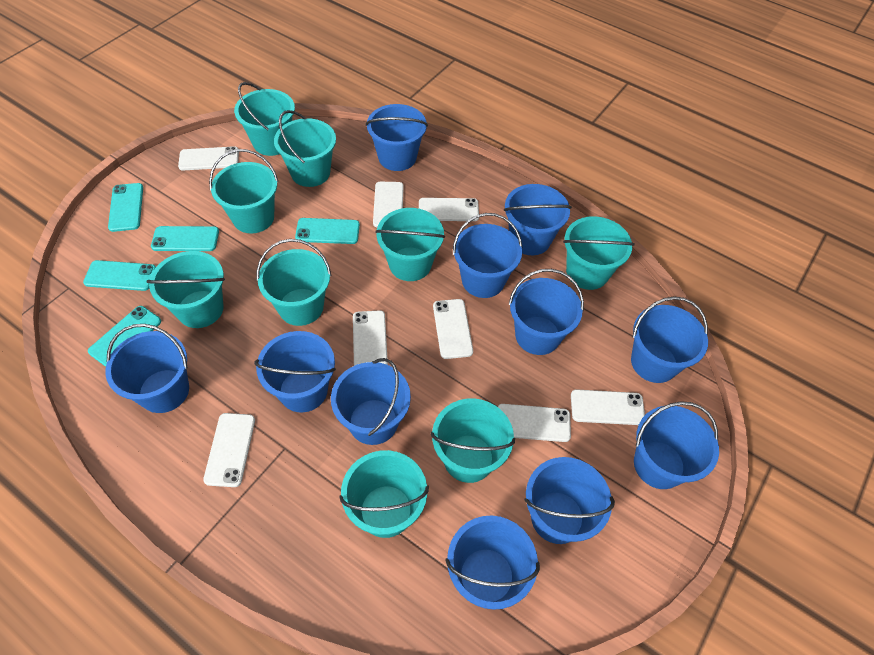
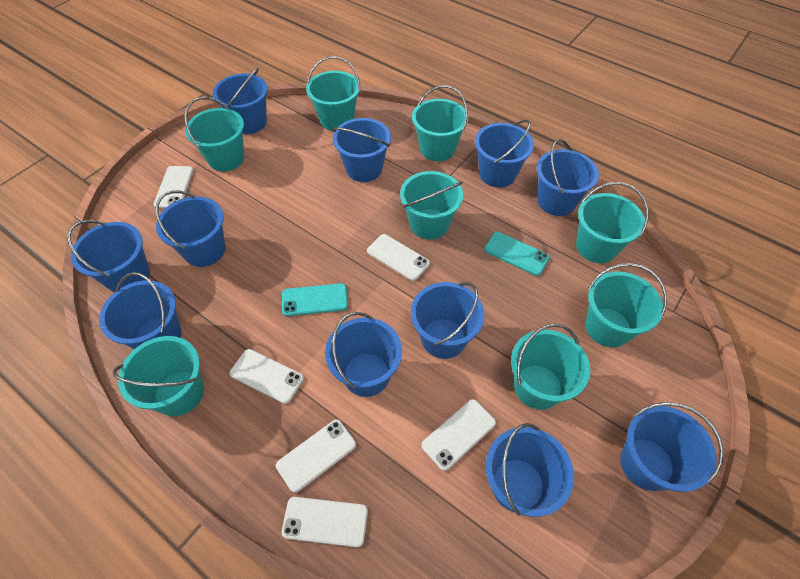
turquoise bucket: [146,251,225,328] [209,149,278,233] [234,82,295,156] [257,239,331,326] [274,110,336,187] [339,450,429,538] [375,208,445,281] [431,398,515,483] [563,216,635,290] = 9 -> [113,336,204,416] [184,97,244,172] [306,56,360,131] [400,171,463,240] [412,85,468,161] [511,323,590,410] [576,182,649,263] [585,263,667,347] = 8
turquoise phone: [83,260,156,291] [88,306,161,367] [108,183,143,232] [151,226,219,251] [295,218,360,244] = 5 -> [282,283,348,316] [484,232,550,276] = 2
white phone: [178,146,239,170] [203,413,255,487] [353,310,388,366] [373,182,404,227] [419,198,479,221] [433,299,473,359] [498,404,571,442] [571,389,645,425] = 8 -> [153,166,194,209] [230,349,304,404] [276,420,356,493] [282,497,368,547] [367,234,430,281] [422,399,496,471] = 6

